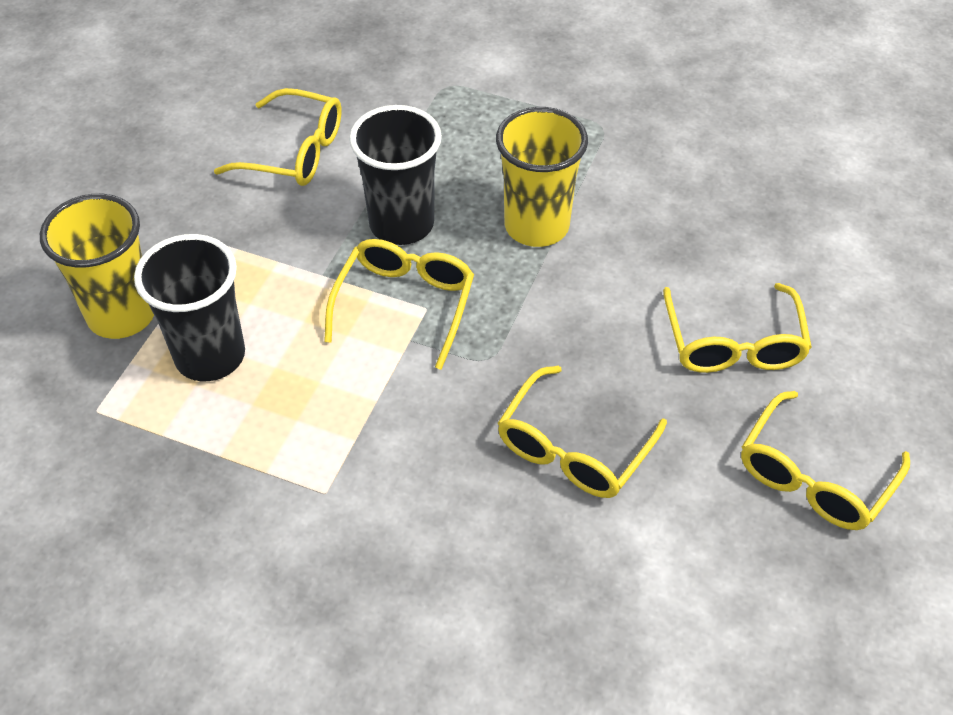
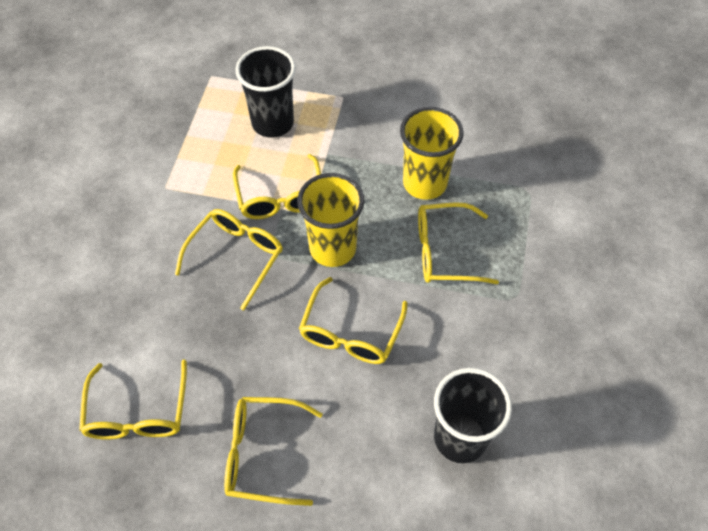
yellow glasses: [214,88,342,186] [324,239,474,370] [498,366,667,498] [663,283,812,373] [741,391,910,530] = 5 -> [79,359,187,439] [175,209,283,310] [224,397,323,506] [233,154,321,219] [299,277,408,364] [418,202,499,284] = 6

